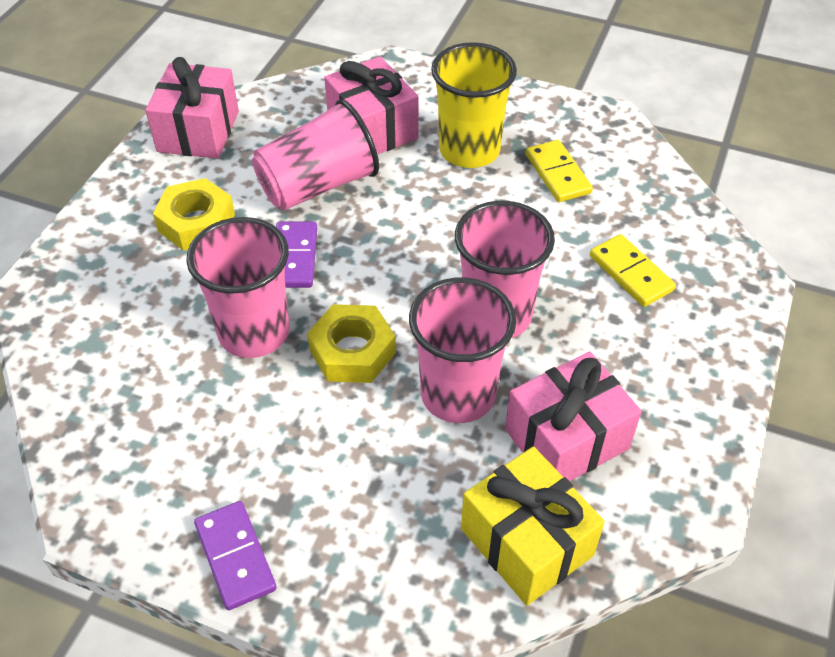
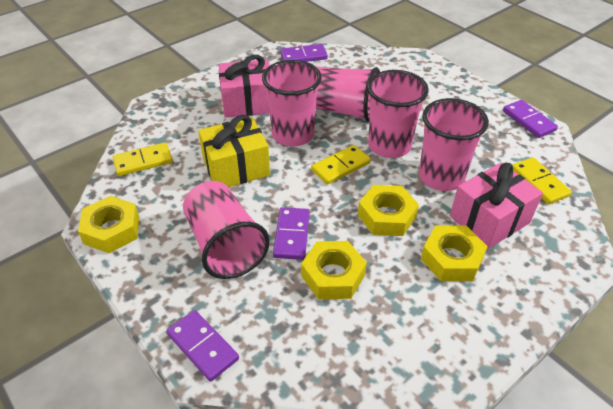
pink cup: [186,217,289,358] [252,99,379,210] [409,277,516,423] [455,201,555,338] = 4 -> [183,181,270,279] [262,60,322,147] [316,66,380,122] [367,70,429,158] [419,98,489,191] = 5
pink gift: [145,57,239,159] [324,56,419,154] [505,352,642,481] = 3 -> [219,55,270,118] [450,162,543,249] = 2
purple domino: [194,501,277,610] [276,222,317,288] = 2 -> [167,310,239,381] [273,207,310,260] [280,44,328,62] [503,100,558,138] = 4
yellow cup: [431,42,517,168] = 1 -> none = 0
yellow domino: [525,140,593,202] [590,234,676,307] = 2 -> [113,142,173,176] [311,145,371,185] [512,157,572,204] = 3
yellow nut: [153,178,235,251] [307,304,396,383] = 2 -> [78,196,139,253] [301,241,367,299] [358,185,419,236] [421,226,488,281] = 4

